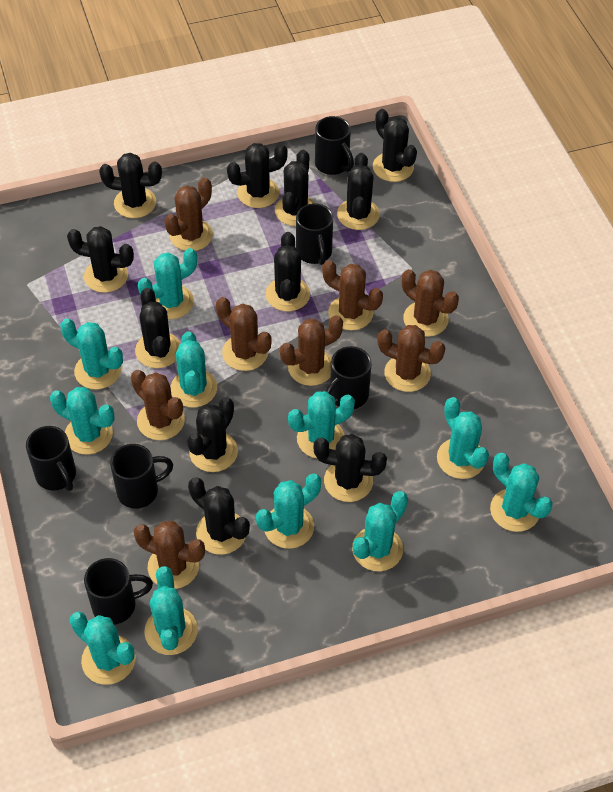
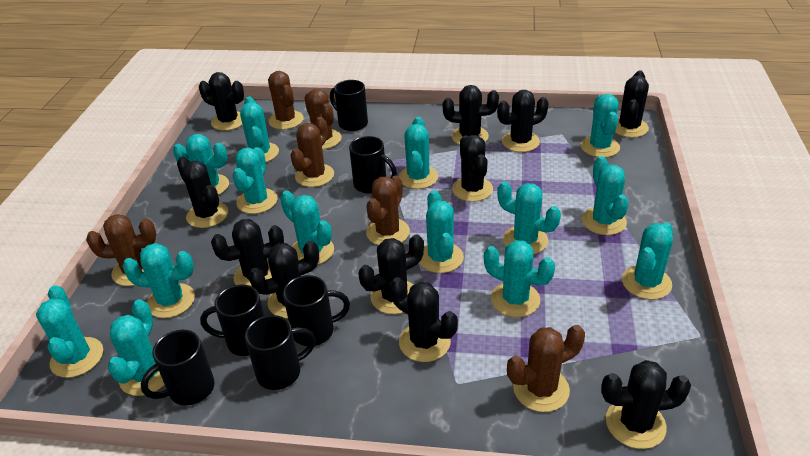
brown cactus: [131,370,185,440] [134,521,205,589] [164,177,213,251] [216,297,272,371] [280,315,343,386] [322,260,383,330] [377,325,445,392] [402,269,459,337] = 8 -> [86,214,156,286] [268,71,304,130] [290,117,334,187] [304,89,342,149] [366,176,410,245] [507,325,585,412] = 6
turquoise cactus: [50,387,115,455] [60,318,123,389] [70,611,136,685] [138,248,197,319] [144,566,198,655] [171,331,217,407] [256,474,321,549] [288,391,355,459] [352,491,408,571] [437,397,489,479] [490,453,553,532] = 11 -> [36,285,103,378] [108,299,165,396] [122,243,195,318] [173,134,229,195] [233,147,278,214] [240,97,279,162] [280,191,334,265] [398,117,438,189] [419,190,464,273] [484,240,555,317] [497,181,561,254] [581,94,620,158] [582,156,629,235] [622,222,673,300] = 14

